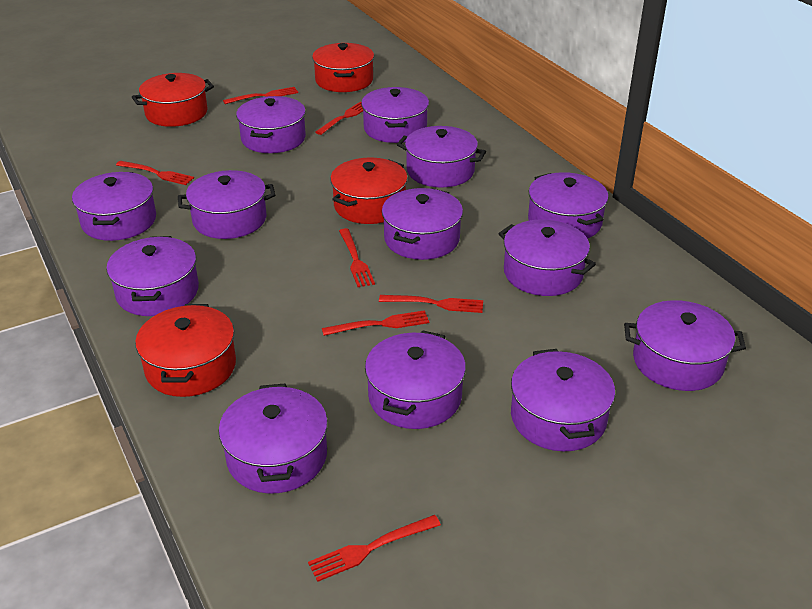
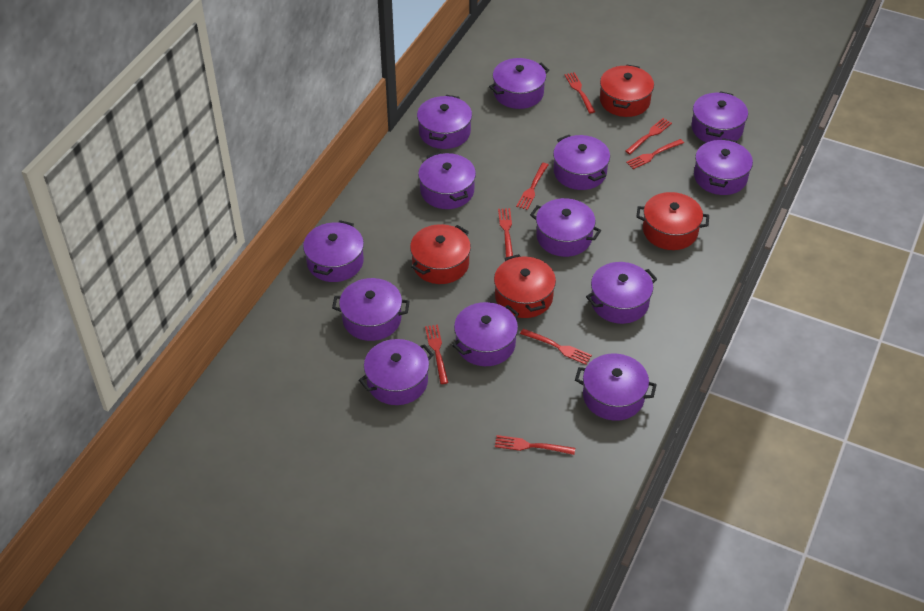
red fork: [116,161,194,185] [223,87,298,104] [308,515,441,582] [316,102,363,135] [322,310,429,336] [339,228,375,287] [379,295,483,313] = 7 -> [425,325,448,384] [495,435,575,455] [498,208,513,257] [516,163,548,210] [520,328,592,365] [564,72,595,113] [625,118,672,154] [626,139,684,169] = 8

